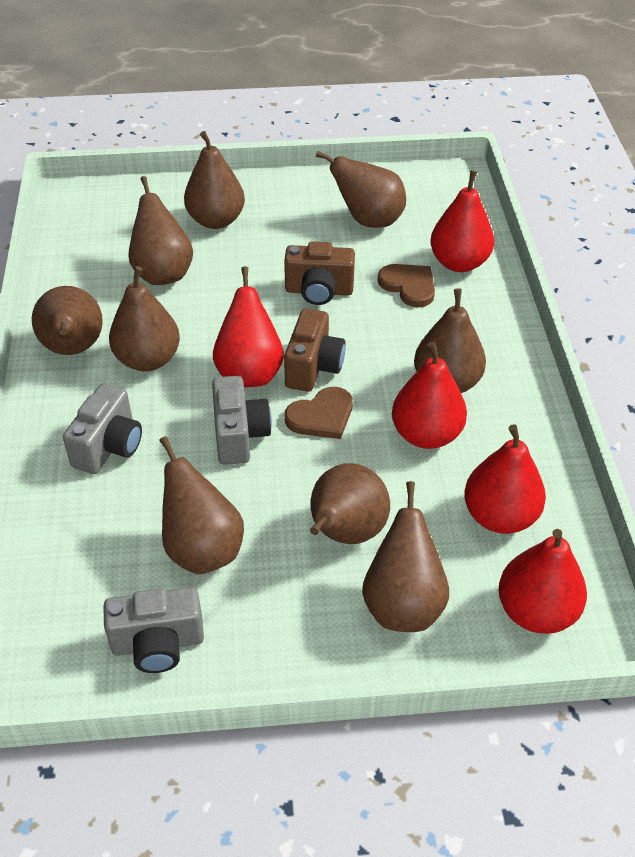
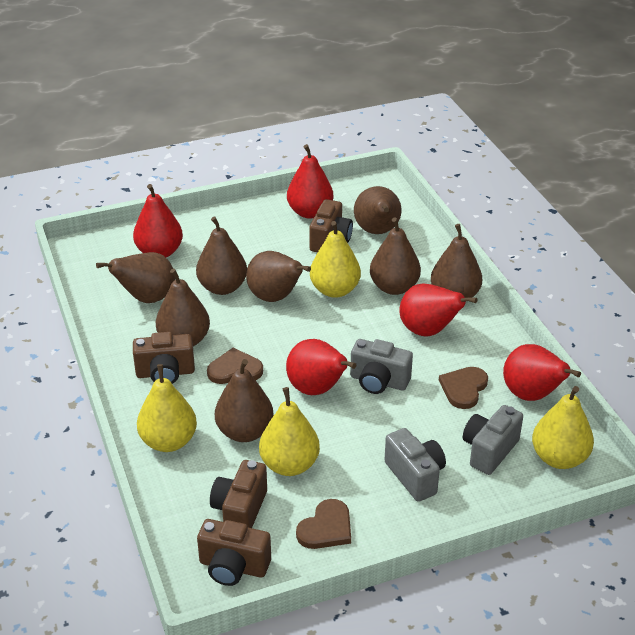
brown camera: [284,241,355,305] [284,308,346,392] = 2 -> [133,332,195,384] [197,519,271,586] [210,460,267,528] [309,199,353,252] = 4
brown heart: [285,387,353,439] [378,264,435,307] = 2 -> [207,348,263,384] [296,499,351,549] [439,367,488,409] = 3
brown pear: [32,286,103,355] [109,266,180,371] [128,176,193,285] [159,436,244,574] [184,131,245,229] [310,463,390,544] [316,150,406,228] [362,481,449,632] [414,288,486,393] = 9 -> [96,252,175,303] [156,269,210,346] [196,217,247,295] [215,359,273,442] [246,251,311,302] [354,186,402,234] [370,217,421,295] [431,224,482,298] = 8
yellow pear: none = 0 -> [137,364,197,452] [259,387,320,476] [310,221,361,298] [532,386,594,469] = 4

